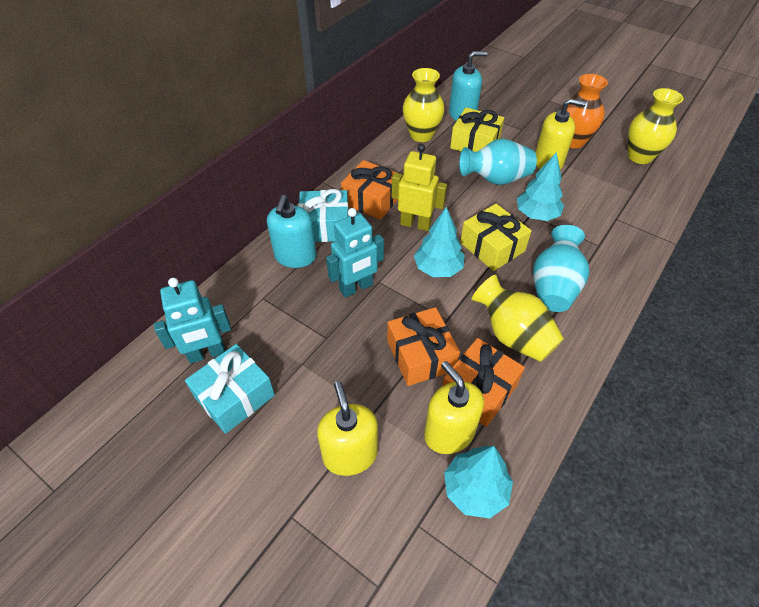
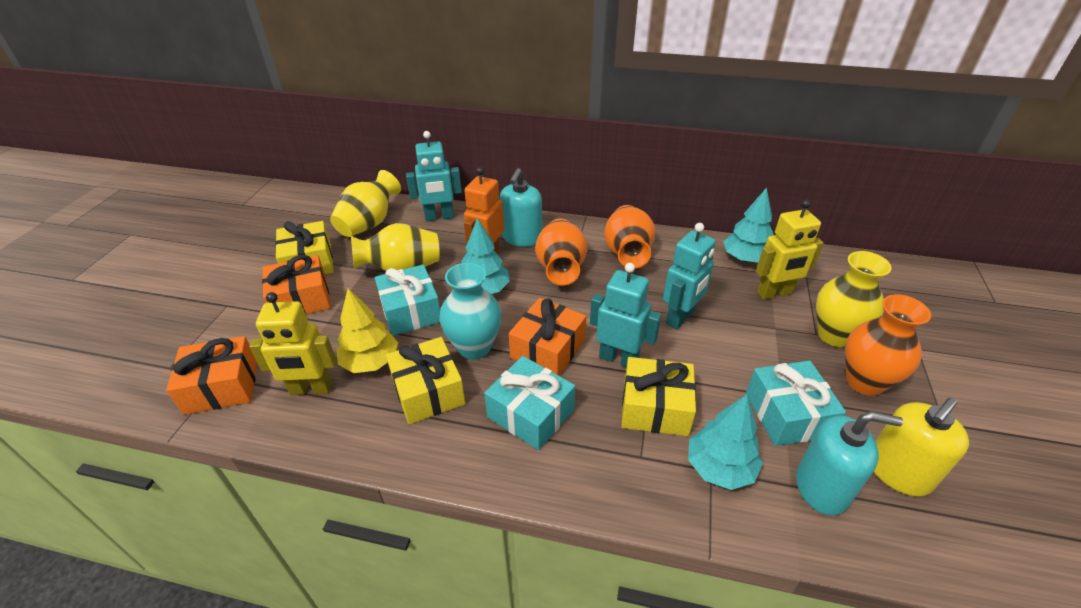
orange robot: none = 0 -> [464,167,504,253] = 1
orange vase: [561,74,608,148] = 1 -> [535,219,587,285] [604,205,655,268] [845,294,931,396] = 3
turquoise gift: [185,344,275,434] [298,189,349,242] = 2 -> [375,265,440,336] [484,356,575,450] [746,361,846,446] = 3
turquoise robot: [154,278,231,364] [326,208,384,298] = 2 -> [406,131,462,221] [590,263,662,367] [663,223,716,329] = 3
turquoise vase: [459,139,537,185] [533,225,589,312] = 2 -> [440,263,502,359] = 1
yellow gift: [450,108,504,152] [460,204,532,271] = 2 -> [275,221,334,274] [386,337,466,425] [621,357,696,436] = 3
yellow robot: [392,144,447,231] = 1 -> [249,292,336,395] [756,199,823,300] = 2
yellow soap dispenser: [317,381,378,476] [424,361,484,454] [535,99,586,170] = 3 -> [874,398,969,496] = 1
yellow tree: none = 0 -> [336,288,398,373] = 1

